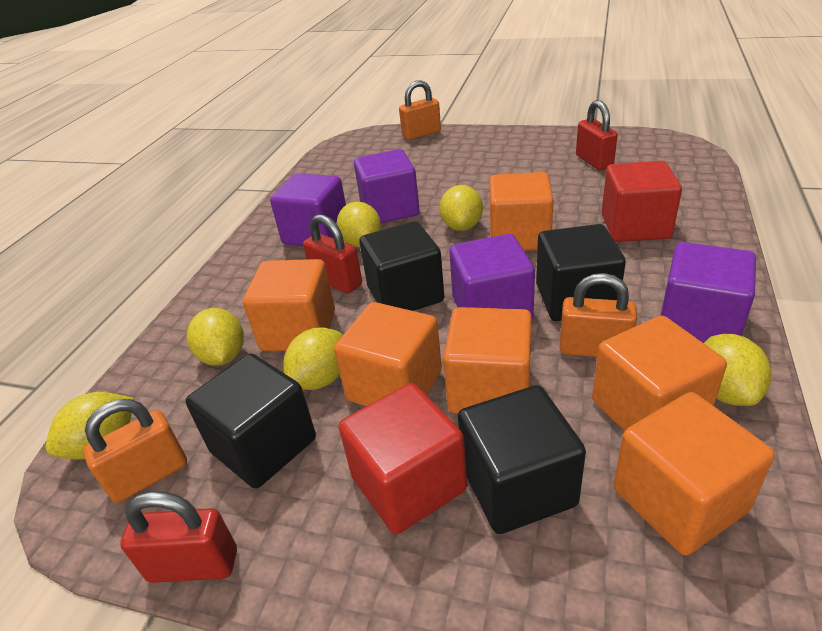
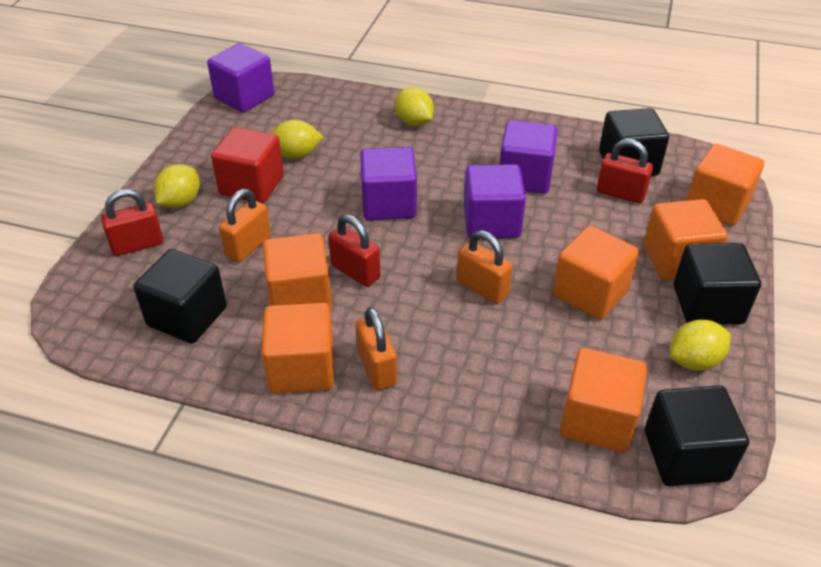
red cube: [338,383,467,534] [602,161,682,242] = 2 -> [211,127,284,203] = 1
yellow lemon: [46,392,135,460] [187,308,244,366] [284,328,343,390] [337,202,381,247] [439,185,483,231] [704,334,771,406] = 6 -> [154,164,200,208] [271,120,323,159] [395,87,434,126] [670,320,731,371] = 4

